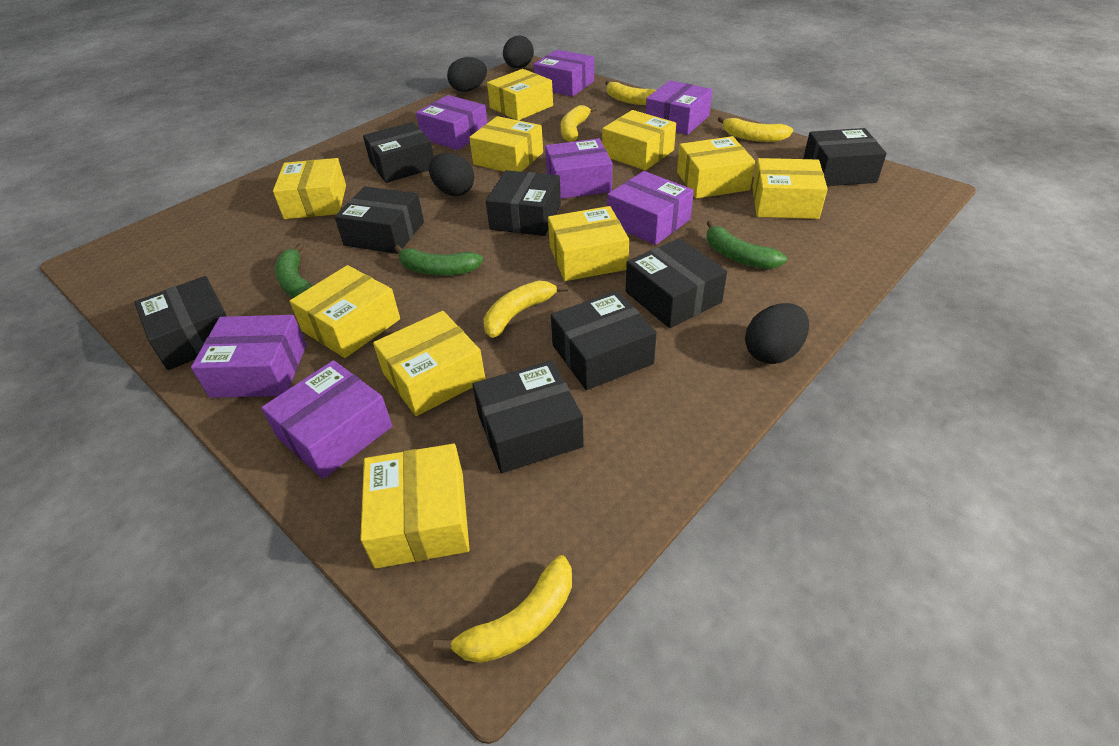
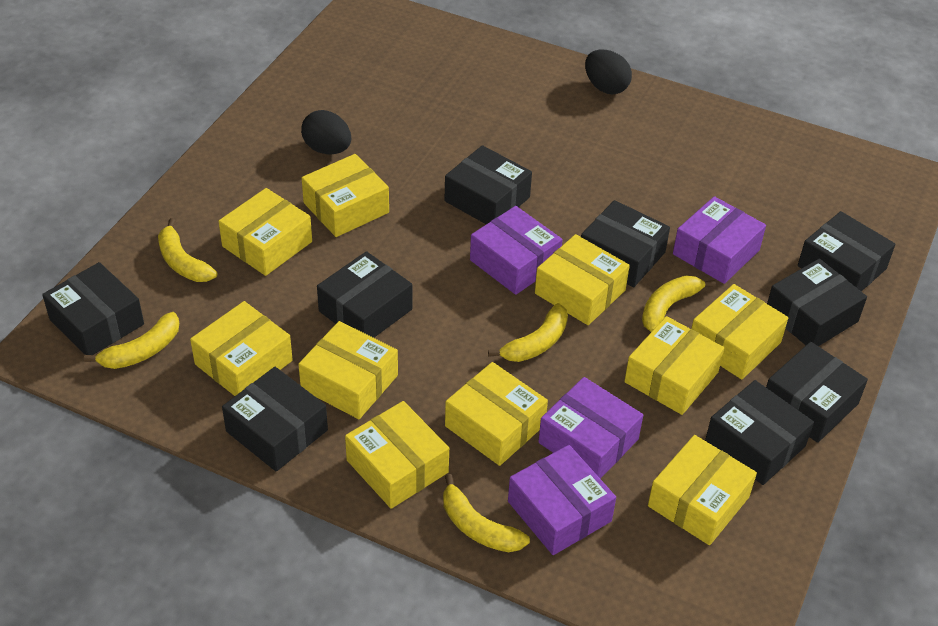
black box: [134,276,227,370] [334,186,424,254] [363,122,434,183] [473,360,584,473] [486,170,561,236] [551,291,657,390] [626,238,727,328] [803,128,887,186] = 8 -> [42,262,144,355] [222,367,328,472] [317,251,412,338] [444,145,532,224] [581,200,670,288] [705,380,814,485] [766,342,868,443] [767,259,867,346] [798,211,896,291] = 9
black egg: [429,153,474,196] [447,57,487,92] [503,36,534,68] [745,303,809,364] = 4 -> [301,110,351,154] [585,50,632,94] = 2
green banana: [275,243,313,298] [394,245,483,276] [706,220,787,269] = 3 -> none = 0
purple box: [191,315,306,398] [261,360,392,479] [416,95,487,150] [534,50,594,97] [545,138,612,199] [607,171,694,245] [646,80,712,135] = 7 -> [470,206,562,295] [508,445,616,555] [538,377,643,479] [673,196,766,284] = 4

